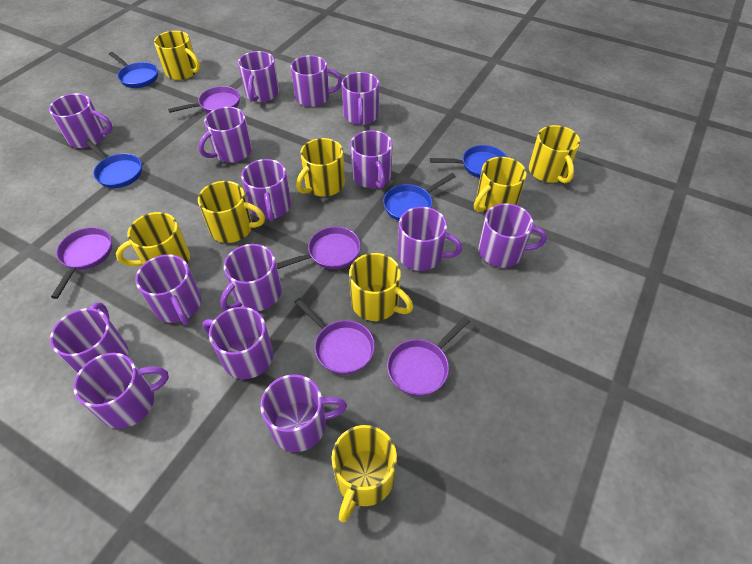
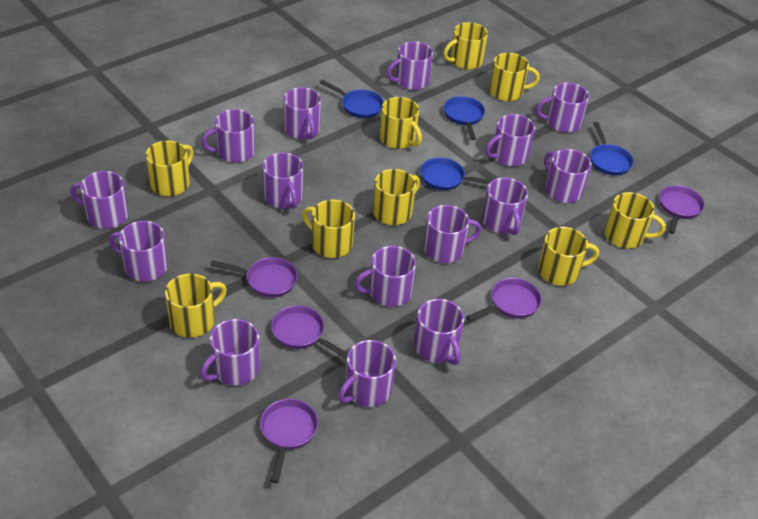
yellow mug: [116,212,190,266] [154,31,200,80] [198,181,265,243] [296,138,345,197] [331,425,397,522] [349,253,413,321] [474,157,527,213] [529,125,580,184] = 8 -> [146,140,194,196] [165,274,227,337] [302,199,355,258] [373,169,420,225] [380,97,422,149] [443,22,488,70] [489,53,540,101] [538,227,599,286] [604,192,666,249] = 9

